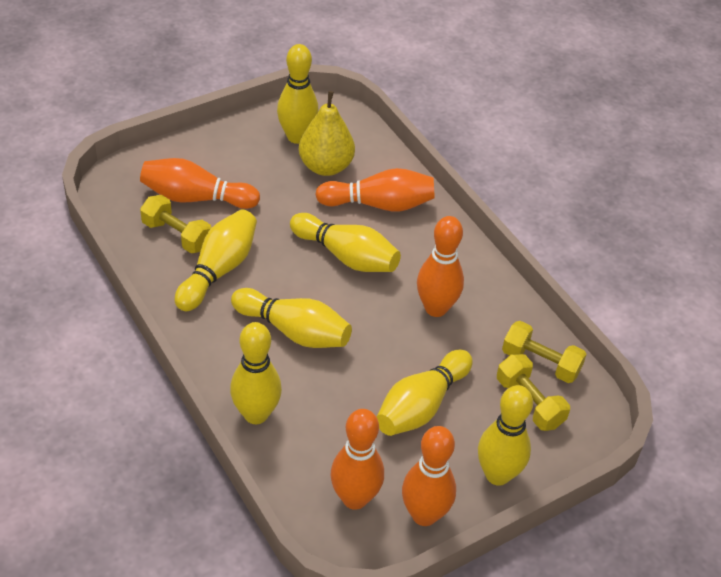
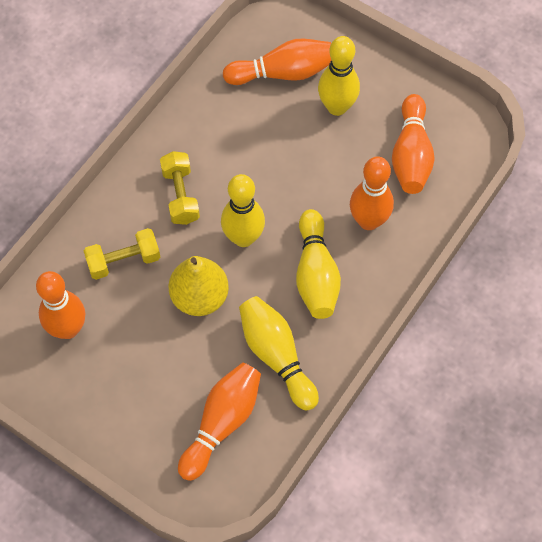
yellow bowling pin: [175,209,257,311] [230,322,282,424] [231,288,352,348] [277,44,319,144] [290,213,401,272] [377,350,473,436] [478,385,533,486] = 7 -> [221,174,265,247] [239,296,319,411] [296,209,341,319] [318,36,360,116] = 4
yellow dumbbell: [140,195,212,253] [497,354,570,431] [502,321,587,383] = 3 -> [84,228,160,280] [160,151,200,225] = 2

